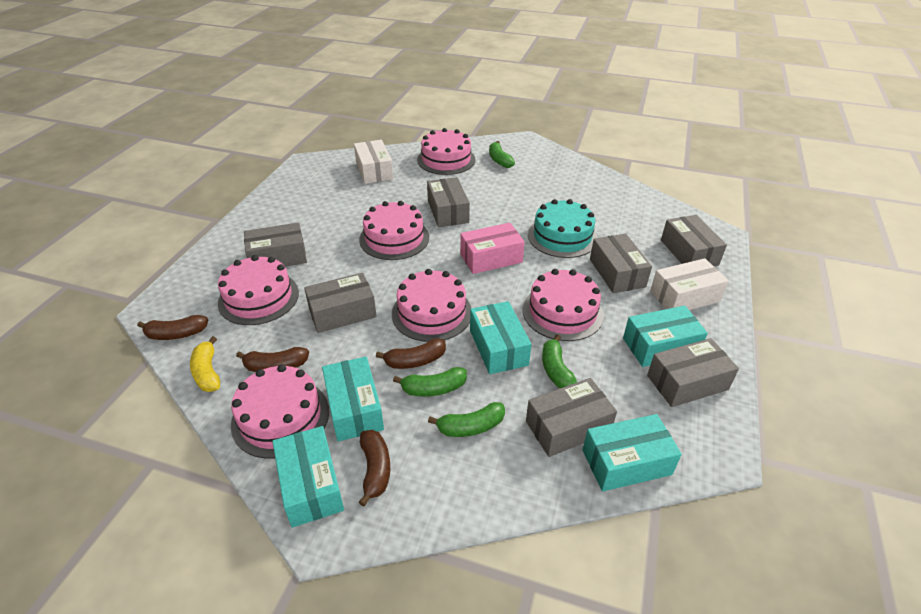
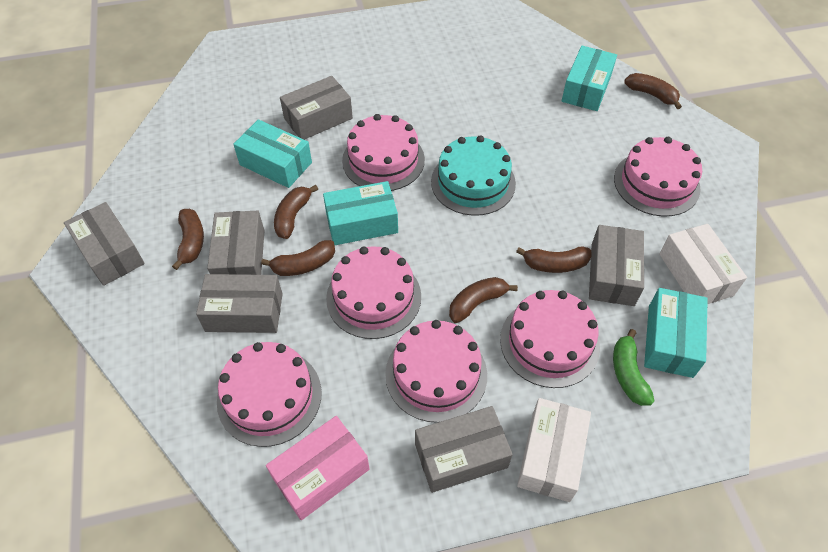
brown banana: [137,315,208,340] [236,347,309,372] [359,430,390,506] [376,338,446,369] = 4 -> [172,209,204,270] [261,240,335,276] [274,185,318,239] [449,277,518,323] [516,247,592,273] [624,73,682,109] = 6
green banana: [393,367,467,397] [428,402,505,437] [489,141,515,168] [542,335,577,389] = 4 -> [613,329,655,406] = 1
grey box: [244,222,307,267] [304,273,377,333] [427,177,470,227] [526,378,617,457] [590,234,652,293] [647,338,739,407] [661,215,727,266] = 7 -> [64,202,145,286] [196,274,283,333] [207,211,265,275] [280,76,353,140] [415,406,513,493] [589,225,644,306] = 6
turquoise box: [272,426,344,528] [322,357,384,442] [470,301,532,374] [583,414,682,491] [623,305,708,367] = 5 -> [233,119,312,188] [323,181,398,245] [562,46,617,111] [644,288,708,378] = 4
yellow banana: [190,336,220,392] = 1 -> none = 0

